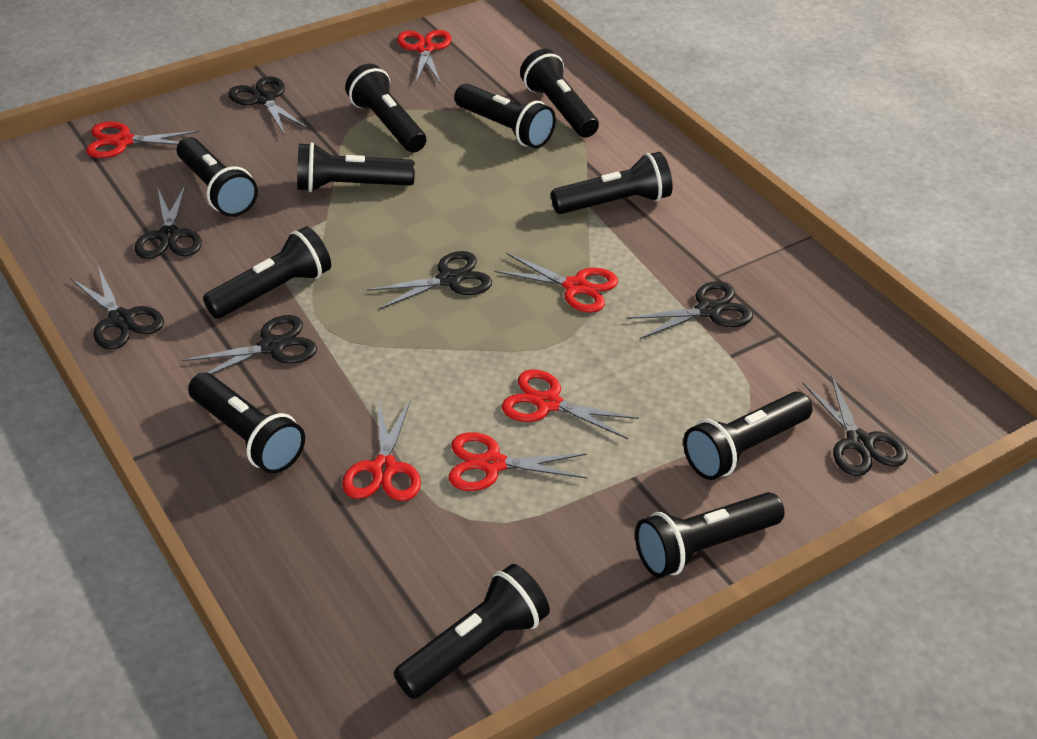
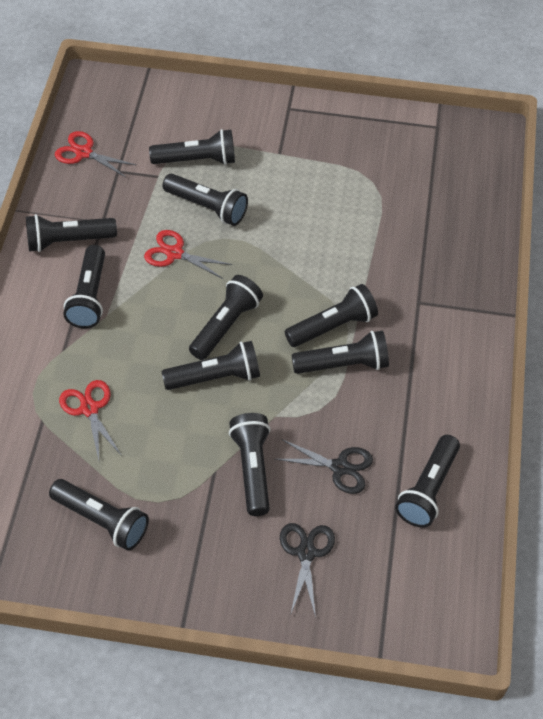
black scissors: [71,266,164,349] [135,184,202,259] [182,315,317,374] [228,76,308,135] [367,251,492,310] [627,281,753,339] [803,375,908,476] = 7 -> [275,439,373,494] [280,523,335,617] = 2
red scissors: [86,121,199,158] [342,399,421,501] [397,30,452,84] [449,432,587,491] [495,253,618,313] [502,369,639,439] = 6 -> [55,131,136,177] [59,380,122,460] [144,230,232,279] = 3

